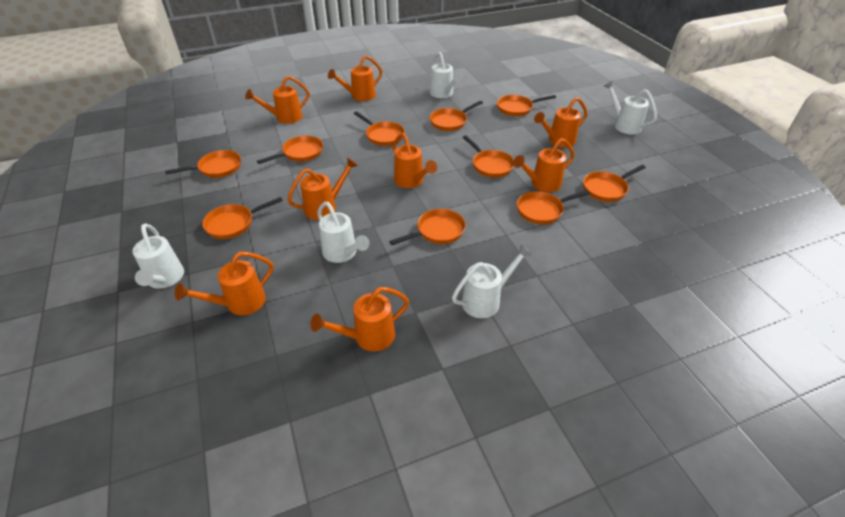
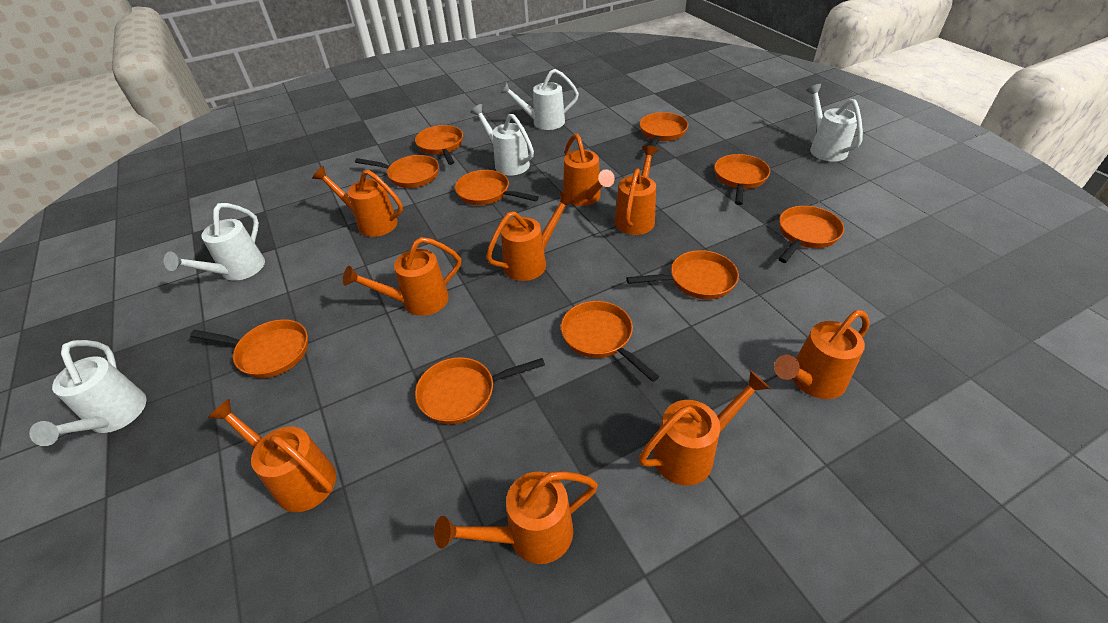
orange watering can: [175,252,274,315] [245,76,310,124] [287,158,358,220] [310,287,409,352] [328,55,382,101] [392,133,437,188] [513,138,575,192] [534,97,588,147] = 8 -> [208,399,336,512] [312,166,403,237] [343,237,461,316] [434,471,598,564] [486,192,574,281] [563,134,615,206] [615,145,658,235] [639,370,770,486] [774,310,870,399] = 9

